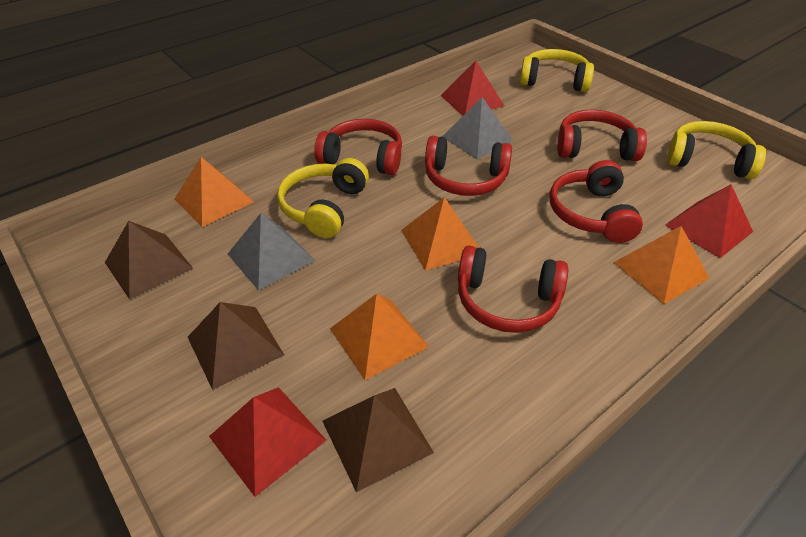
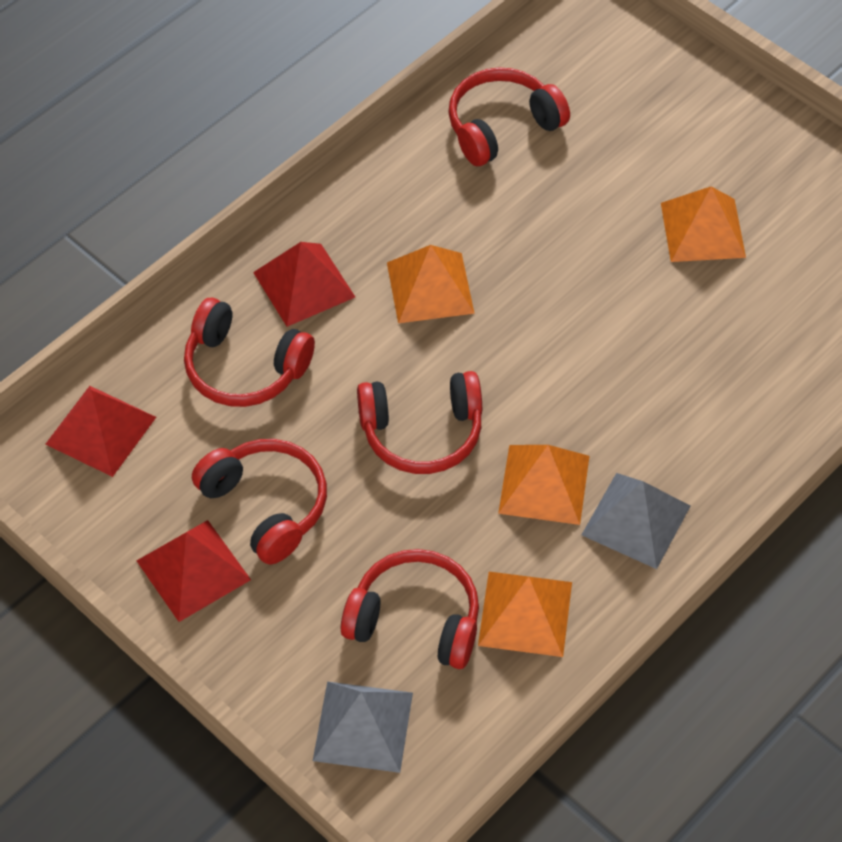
brown pyramid: [105,221,193,300] [188,302,284,390] [323,388,434,492] = 3 -> none = 0
yellow headphones: [277,158,369,238] [520,49,594,92] [667,121,766,179] = 3 -> none = 0

